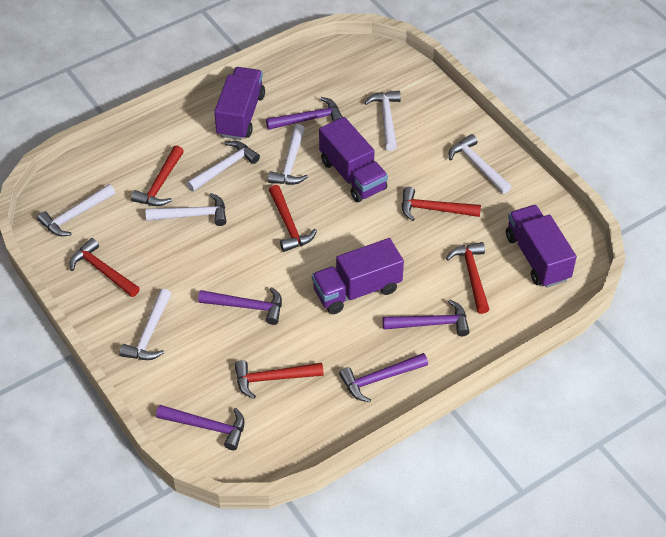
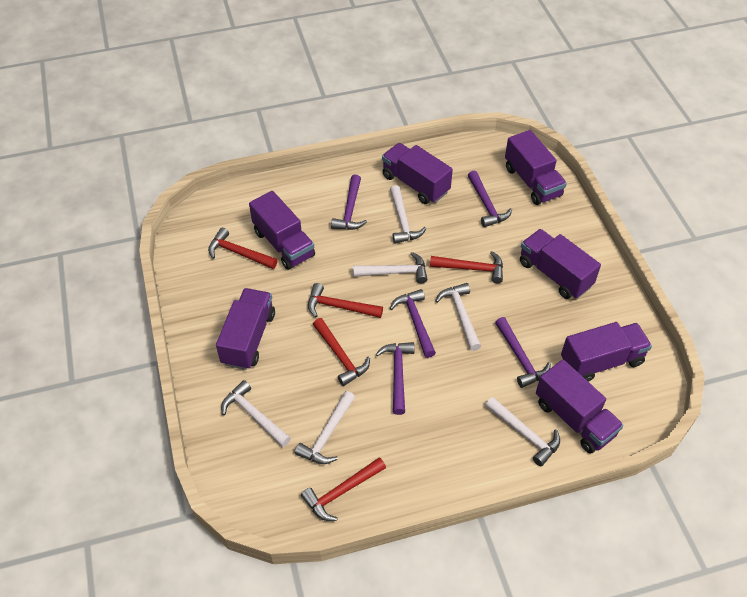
purple truck: [214,67,265,140] [312,238,404,314] [319,117,388,202] [506,205,577,288] = 4 -> [216,288,275,370] [249,191,315,270] [382,143,453,204] [505,130,567,205] [520,229,601,299] [536,360,624,453] [561,322,652,382] = 7
red hammer: [70,238,140,297] [131,145,184,206] [234,360,324,399] [269,185,317,252] [402,187,481,221] [446,242,489,314] = 6 -> [208,228,278,269] [301,457,386,521] [308,283,383,318] [313,318,370,386] [430,251,503,283] = 5
white hammer: [37,184,116,236] [119,289,171,360] [146,193,227,226] [187,141,260,192] [268,124,308,185] [364,91,401,151] [449,134,511,194] = 7 -> [221,380,291,447] [294,391,355,464] [353,252,428,283] [390,185,426,244] [435,283,481,351] [485,397,560,466] = 6

